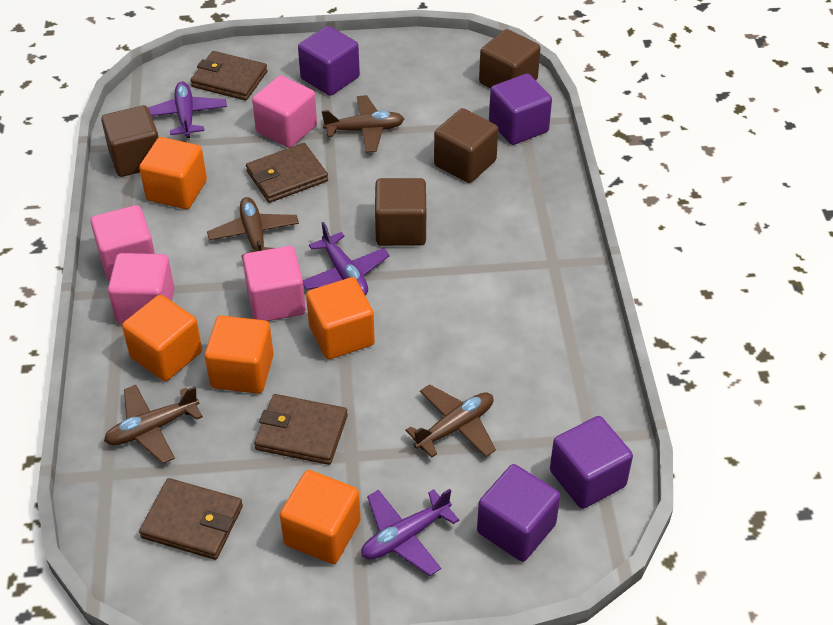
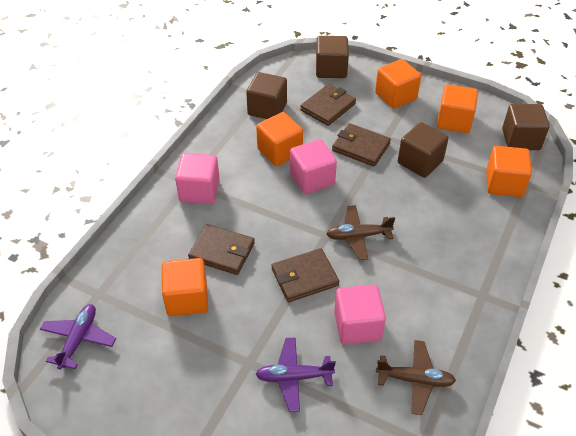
brown plane: [104,385,203,464] [207,197,299,261] [322,95,404,153] [406,384,496,458] = 4 -> [326,205,395,260] [376,340,456,415] = 2
pink cube: [91,205,155,282] [108,253,175,324] [243,246,306,321] [252,75,317,148] = 4 -> [175,153,220,204] [290,139,337,194] [334,285,386,345] = 3
purple cube: [298,26,360,96] [477,464,560,562] [489,73,552,145] [550,416,633,509] = 4 -> none = 0
purple plane: [148,82,227,138] [303,222,390,295] [361,489,459,576] = 3 -> [40,304,116,370] [256,338,336,412] = 2

